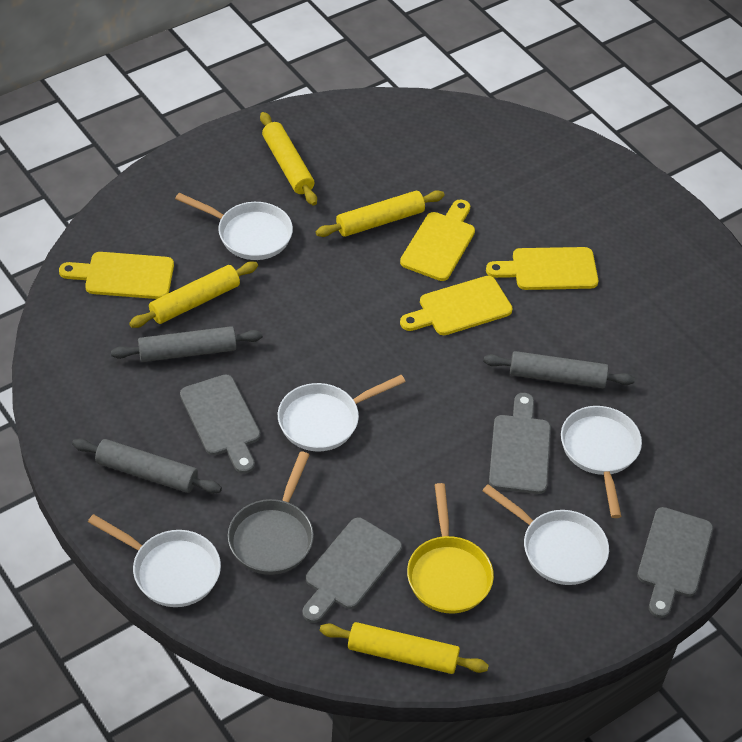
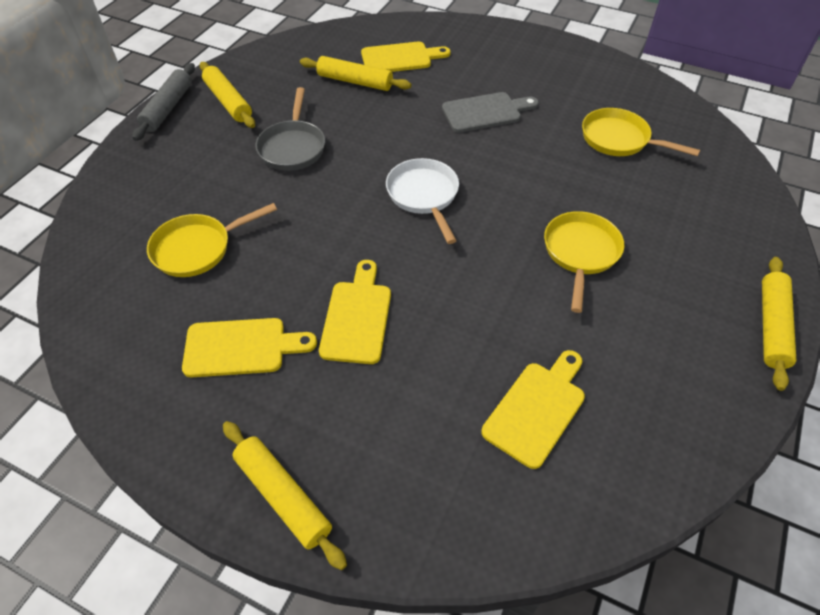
grey cutting board: [180,374,260,474] [302,518,402,623] [489,393,551,494] [637,507,713,618] = 4 -> [442,92,539,133] = 1
grey rolling pin: [72,438,222,494] [111,326,263,362] [483,351,635,388] = 3 -> [132,63,195,141] = 1
white pan: [88,514,221,607] [175,193,293,260] [278,375,406,451] [482,484,609,585] [561,406,642,518] = 5 -> [386,158,459,244] = 1
yellow pan: [407,483,494,613] = 1 -> [147,203,277,277] [544,211,624,313] [582,108,700,156] = 3

